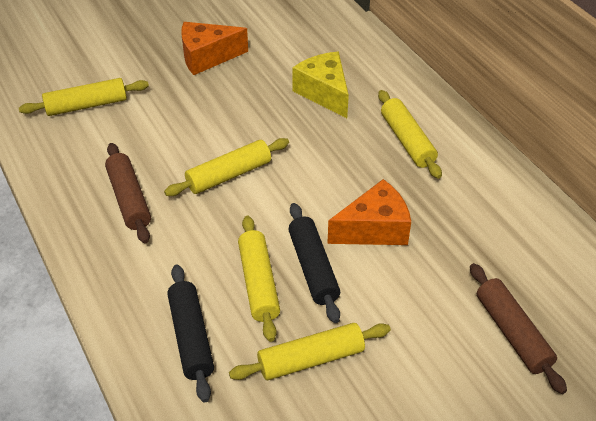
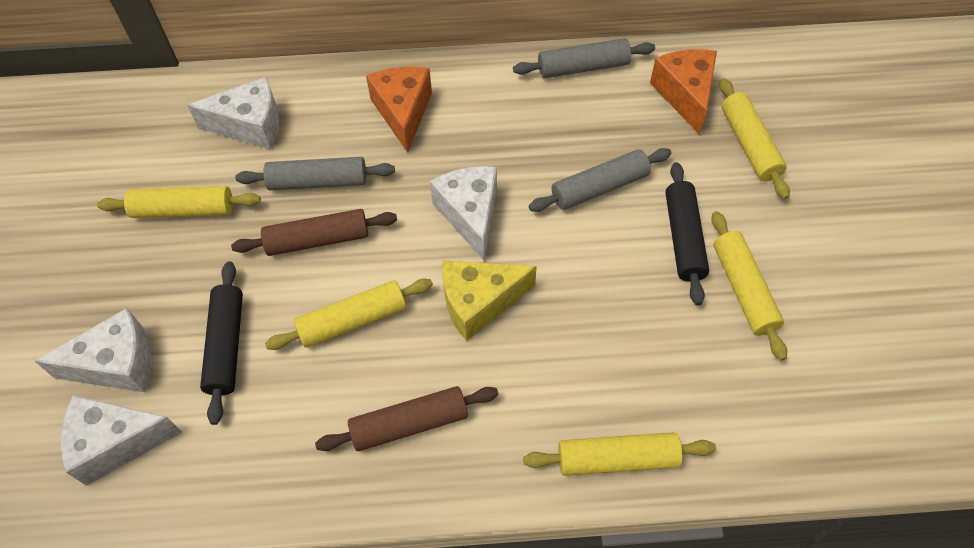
grey rolling pin: none = 0 -> [235,157,395,190] [513,38,655,78] [528,148,671,212] = 3
white cheese: none = 0 -> [35,308,152,392] [61,395,182,486] [187,77,279,149] [430,166,497,261] = 4

